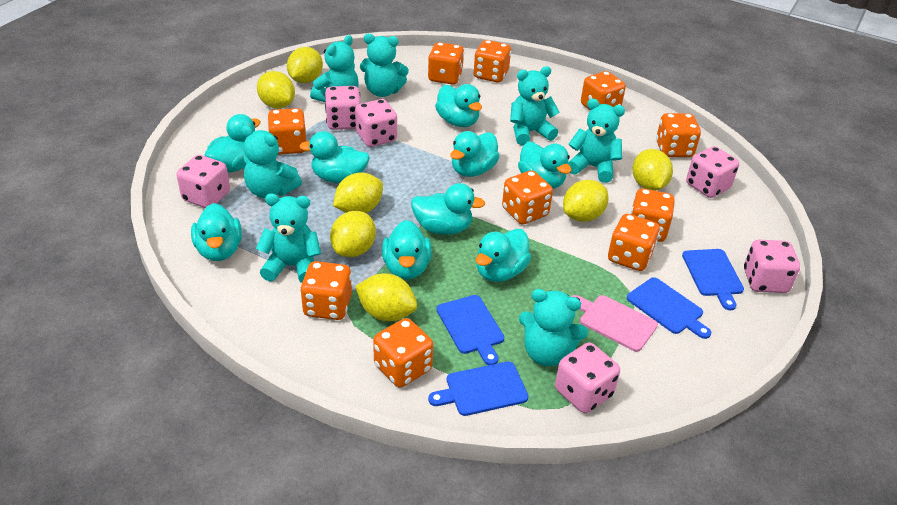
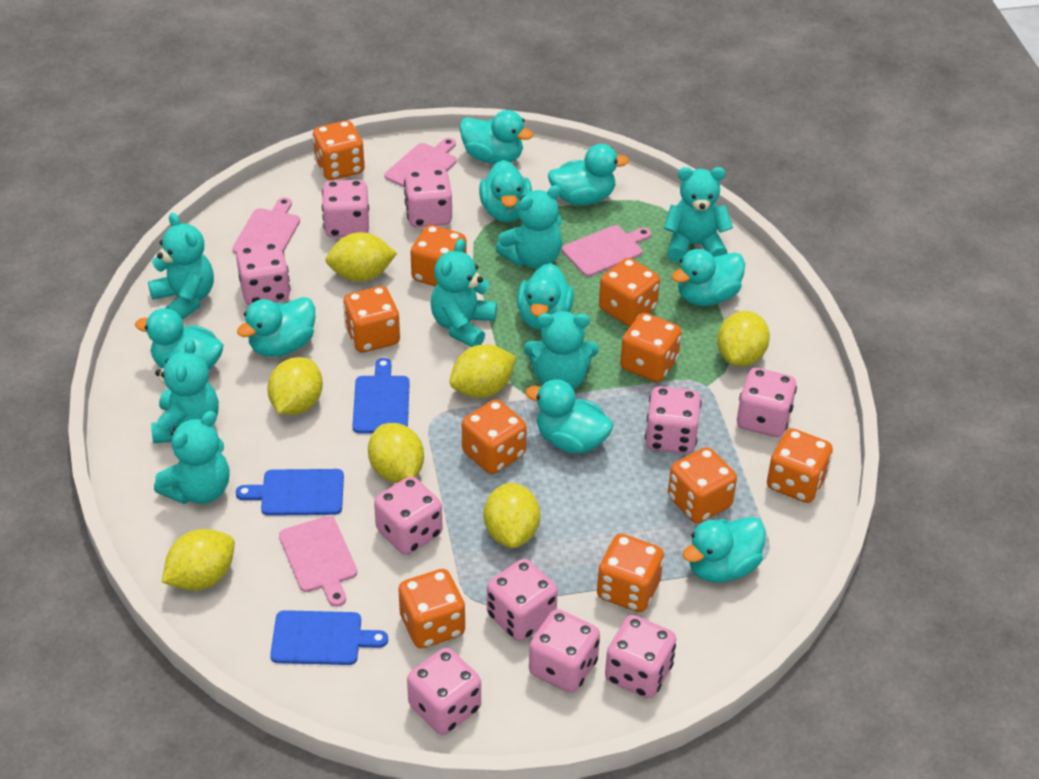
blue cutting board: [428,361,529,416] [437,295,504,365] [627,277,711,339] [682,249,744,310] = 4 -> [236,469,344,516] [270,610,388,665] [352,358,410,433] = 3
pink cutting board: [571,295,658,352] = 1 -> [232,197,300,254] [279,516,357,607] [384,138,457,188] [562,225,651,277] = 4
pink dice: [176,155,230,208] [325,86,361,130] [355,99,397,147] [555,342,620,413] [686,146,739,198] [744,240,800,293] = 6 -> [236,242,290,306] [322,180,369,238] [374,476,442,555] [404,169,452,227] [407,648,481,735] [487,559,558,641] [529,609,600,693] [605,615,676,698] [645,386,701,454] [737,368,797,437] = 10

